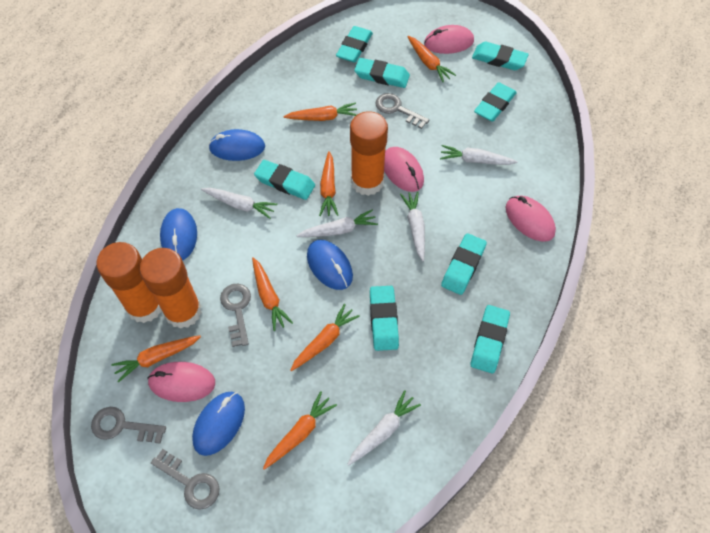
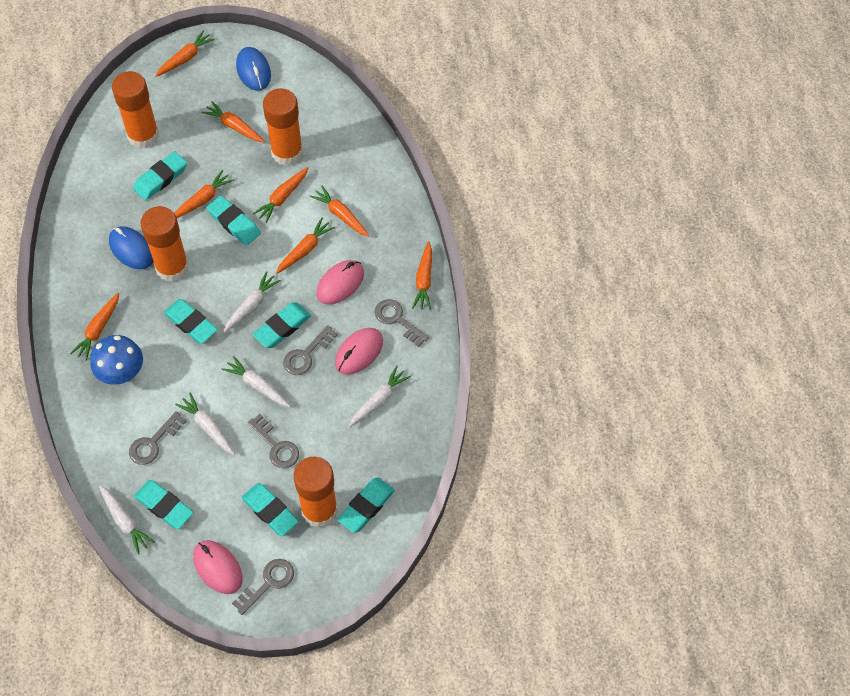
blue mouse: [160,208,197,260] [192,392,245,456] [208,129,265,161] [307,240,353,290] = 4 -> [109,226,153,270] [236,47,271,91] = 2
blue mushroom: none = 0 -> [90,335,143,385] = 1
grey key: [91,407,166,444] [151,449,219,510] [220,284,251,347] [376,93,429,129] = 4 -> [129,411,186,465] [232,559,294,615] [248,414,299,468] [283,325,338,375] [375,299,429,347] = 5
orange carrot: [111,335,201,383] [252,257,293,331] [263,391,337,470] [283,103,357,121] [290,304,360,371] [319,151,338,216] [407,36,456,82] = 7 -> [70,293,119,361] [155,30,215,77] [174,170,234,218] [201,101,265,142] [253,167,309,223] [276,218,335,274] [309,186,370,237] [412,241,432,310] = 8
orange glue stick: [96,242,162,323] [139,248,202,329] [350,111,388,196] = 3 -> [112,71,159,149] [140,206,189,282] [263,88,303,166] [294,457,338,528] = 4
pink mouse: [147,362,215,402] [384,147,424,192] [424,25,474,54] [505,196,556,242] = 4 -> [193,540,243,594] [316,260,364,305] [335,328,383,375] = 3
turquoise eraser: [254,160,315,200] [336,26,373,63] [354,58,410,88] [370,286,399,351] [441,233,487,295] [471,305,510,373] [472,42,529,70] [474,82,517,122] = 8 -> [133,151,187,201] [134,480,194,529] [163,299,218,344] [207,195,261,246] [241,483,299,536] [253,303,311,348] [337,477,395,533] = 7

